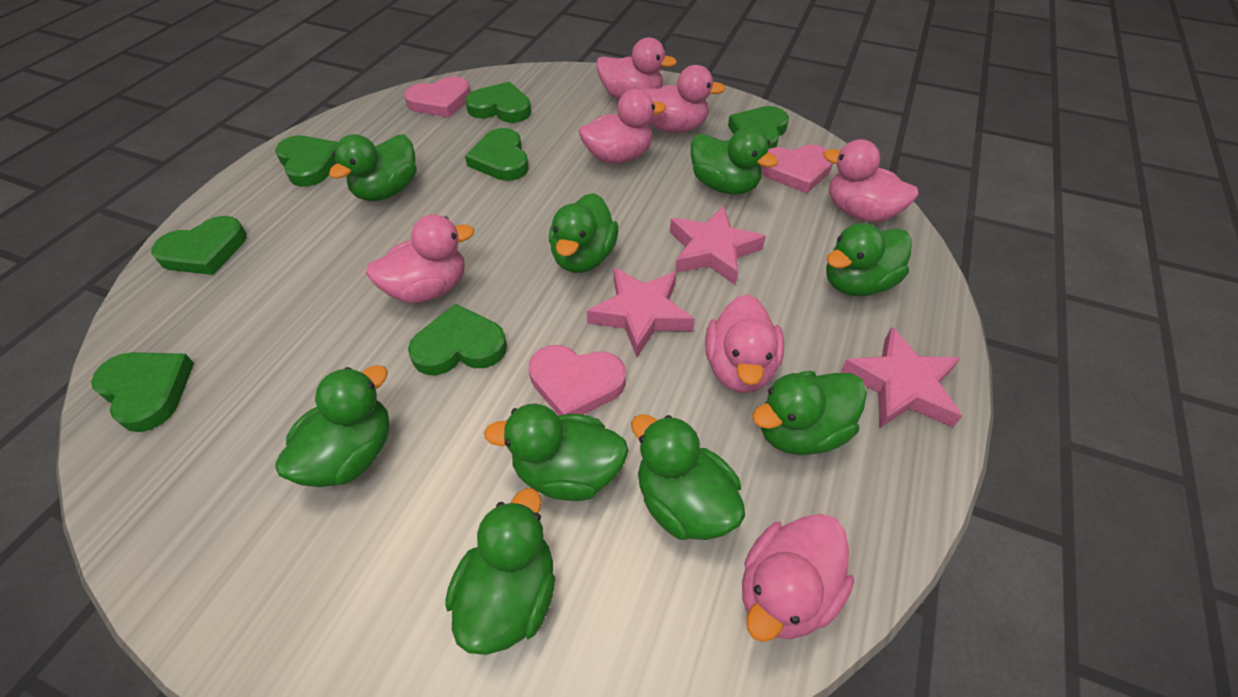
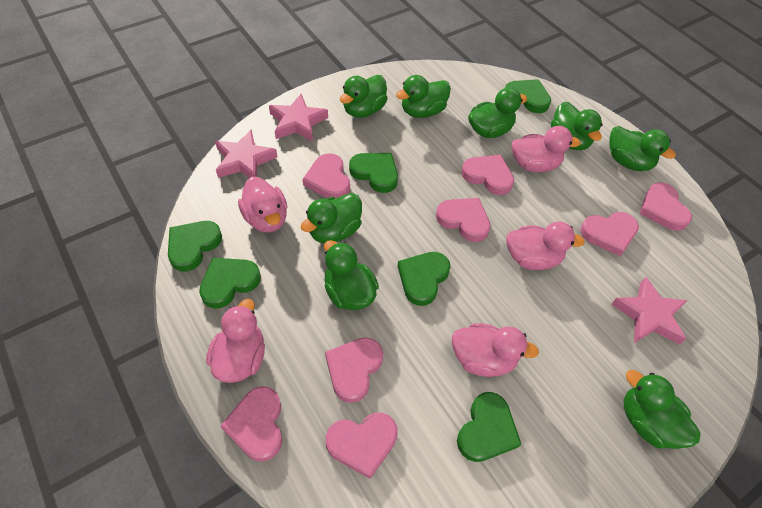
green duck: [276,365,390,487] [329,134,417,201] [445,488,555,655] [484,404,629,501] [549,193,618,273] [631,414,745,540] [691,127,778,195] [752,371,867,455] [826,223,912,297] = 9 -> [301,193,362,243] [324,240,379,310] [340,75,388,118] [396,75,451,118] [468,87,527,138] [551,101,603,150] [609,126,676,171] [624,370,701,449] = 8
green heart: [91,352,194,432] [151,216,247,275] [275,135,338,187] [408,304,507,375] [465,82,531,123] [465,128,529,181] [728,106,789,149] = 7 -> [168,221,222,272] [199,258,261,308] [349,153,398,193] [398,252,451,306] [457,392,521,462] [505,79,551,113] = 6
pink duck: [366,215,474,303] [579,89,666,164] [596,37,677,99] [641,65,726,133] [705,294,784,393] [742,514,854,642] [823,139,919,222] = 7 -> [206,299,265,383] [238,177,287,233] [452,323,539,377] [506,221,585,270] [512,126,581,172] = 5
pink heart: [404,76,471,117] [529,345,626,415] [760,145,833,193] = 3 -> [221,386,283,462] [302,153,350,198] [325,337,383,403] [326,413,398,479] [436,198,491,242] [461,155,514,195] [580,212,639,257] [639,182,692,231] = 8

